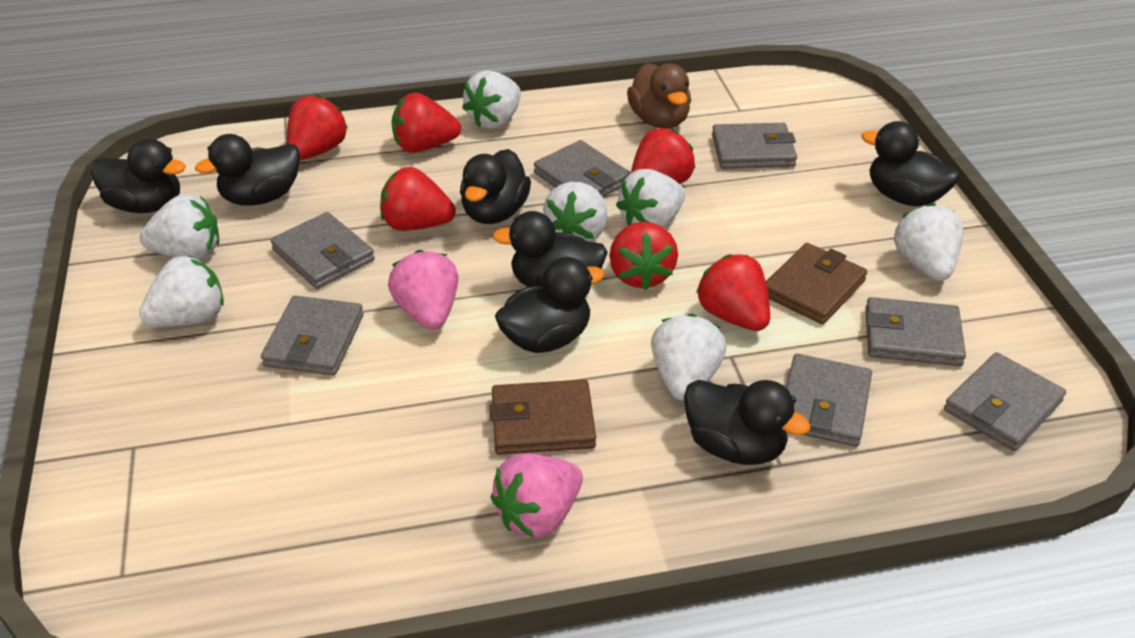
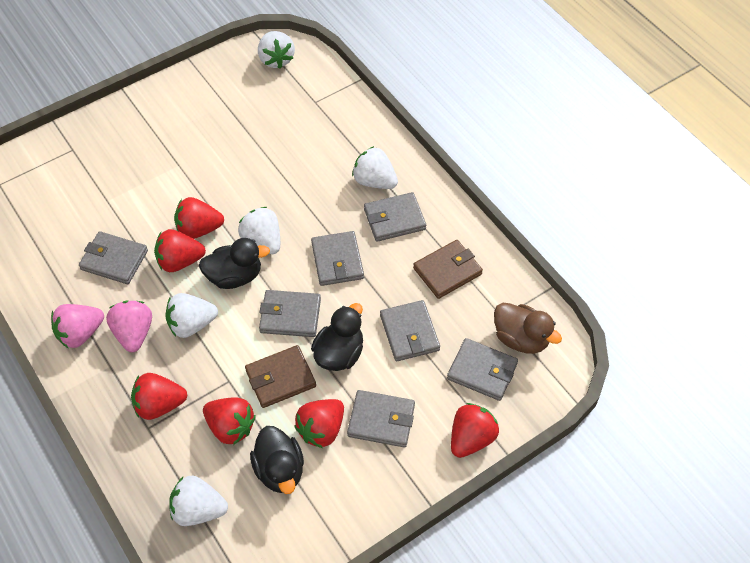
black duck: [91,139,186,213] [195,134,300,206] [460,149,531,224] [492,211,608,287] [495,257,605,353] [684,380,811,465] [861,121,960,206] = 7 -> [199,238,270,289] [250,426,304,494] [311,303,363,371] = 3
white strawberry: [139,255,224,327] [140,194,219,260] [462,70,521,129] [543,182,607,242] [616,169,685,228] [651,314,726,401] [894,203,963,281] = 7 -> [165,293,218,338] [169,475,228,526] [238,207,280,254] [258,31,295,69] [352,146,398,189] = 5

